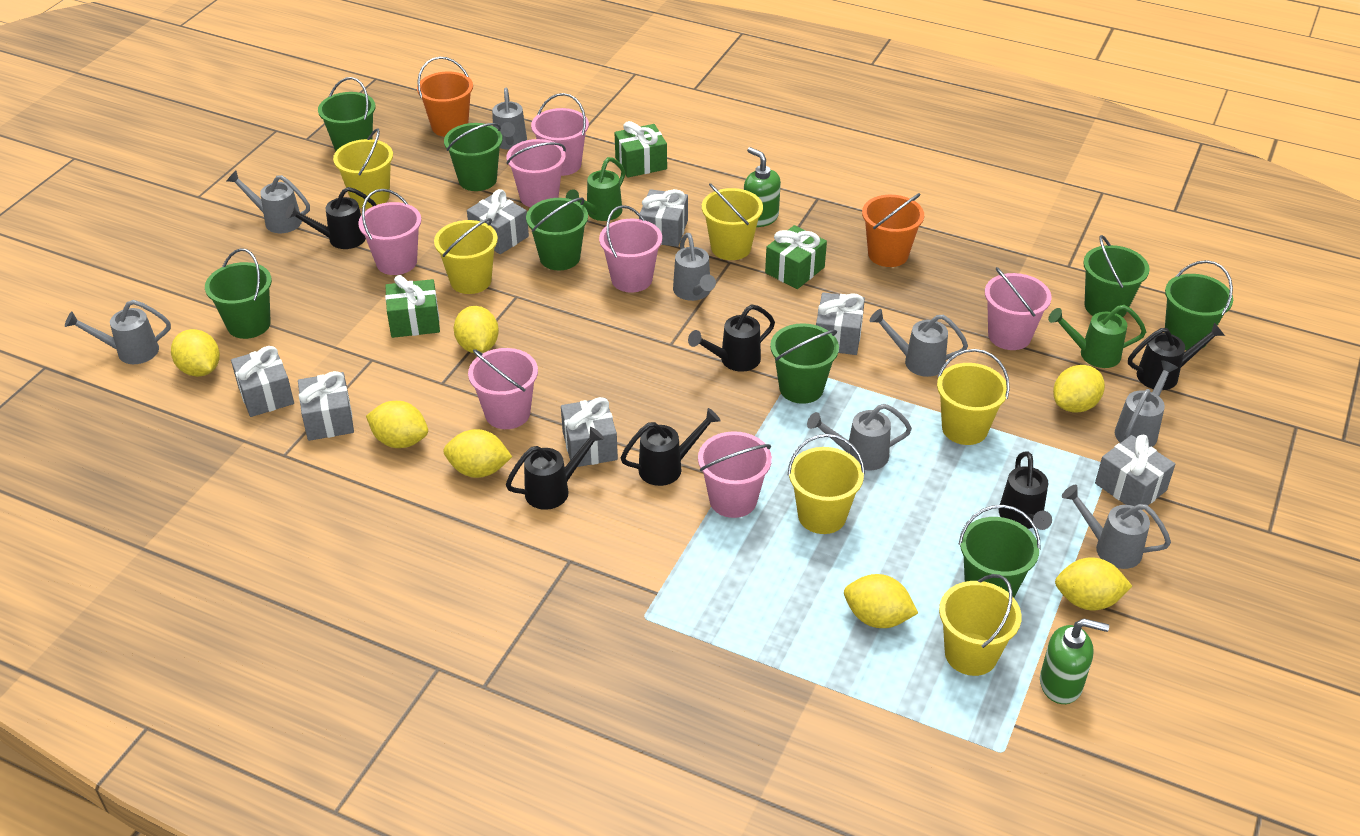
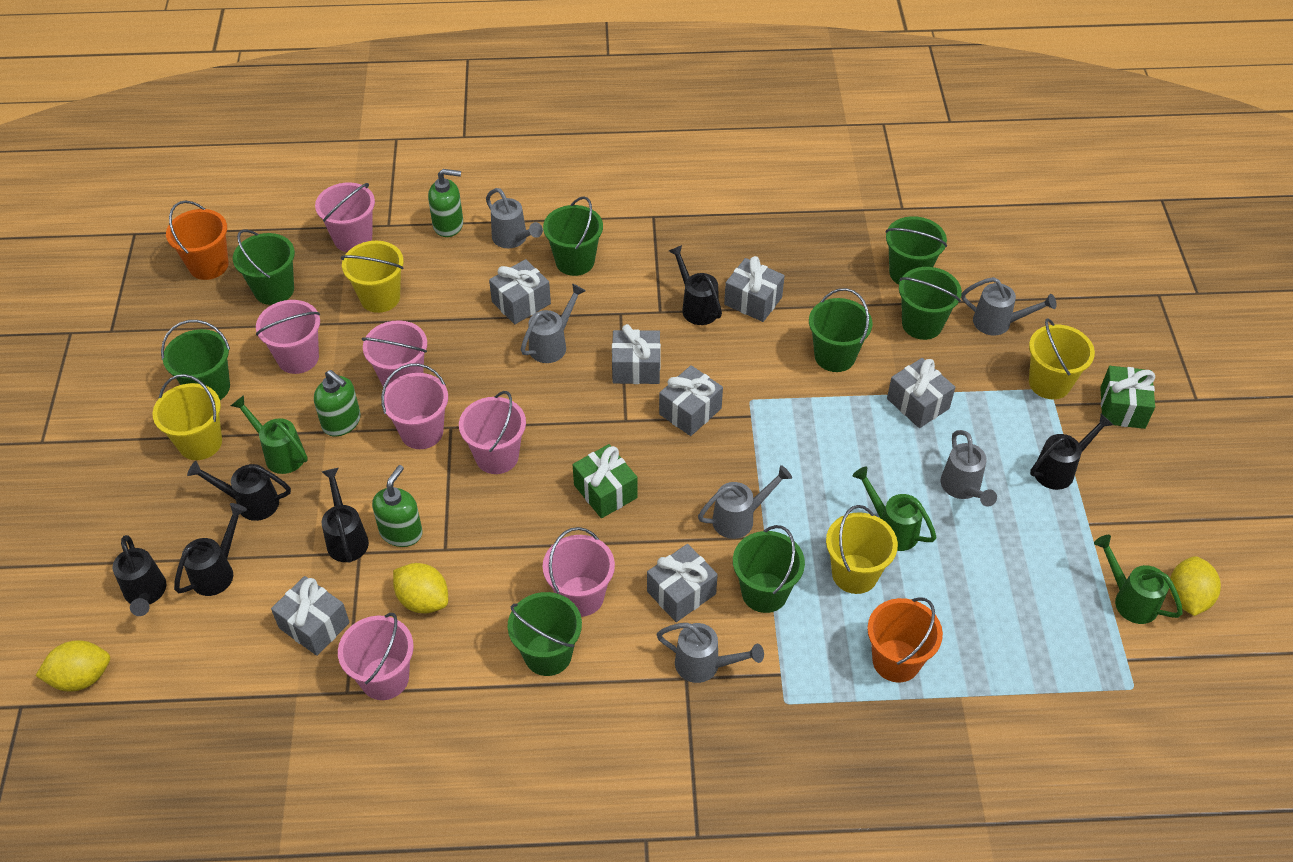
green gift: [385,275,440,338] [615,121,667,178] [765,225,827,289] = 3 -> [573,444,638,518] [1100,366,1155,429] = 2
green soap dispenser: [744,147,781,227] [1040,618,1109,704] = 2 -> [314,370,361,436] [372,465,423,547] [428,169,463,237] = 3
green watering can: [566,157,625,221] [1048,305,1146,368] = 2 -> [231,395,308,474] [852,467,936,551] [1094,535,1183,624] = 3
grey watering can: [65,300,171,364] [227,170,310,233] [492,88,527,150] [673,233,716,301] [807,404,912,470] [870,309,968,377] [1062,485,1171,569] [1115,360,1178,447] = 8 -> [486,188,543,248] [521,283,586,363] [656,623,764,683] [698,465,792,539] [941,430,997,507] [961,277,1056,335] = 6
yellow bucket: [333,129,393,209] [434,218,498,294] [702,183,763,260] [788,434,865,534] [937,349,1010,445] [939,574,1022,676] = 6 -> [153,374,222,460] [341,241,404,313] [826,505,898,594] [1029,319,1095,399] = 4
yellow lemon: [171,329,220,377] [366,401,428,448] [443,429,512,478] [454,306,499,353] [844,574,918,628] [1053,365,1105,413] [1055,557,1132,610] = 7 -> [36,640,110,692] [393,563,448,614] [1170,556,1221,616] = 3

